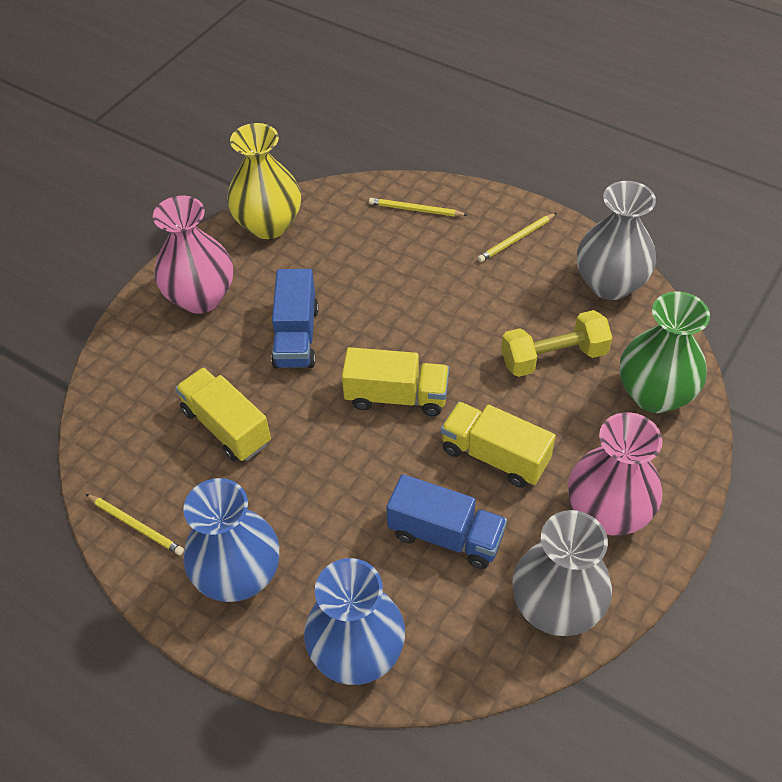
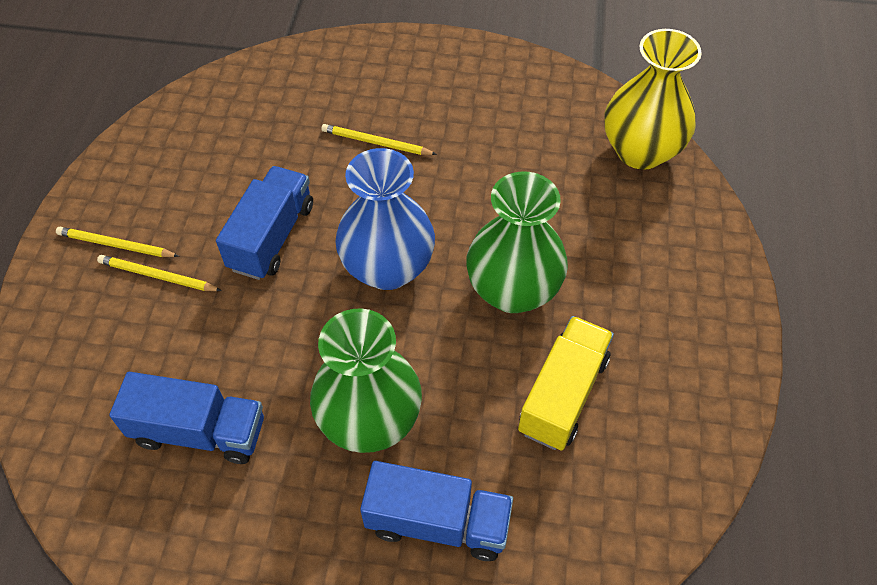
blue truck: [271,269,319,368] [386,474,507,569] = 2 -> [109,372,264,464] [216,166,313,280] [360,461,513,561] = 3
blue vase: [183,478,279,602] [304,558,405,685] = 2 -> [335,148,435,290] = 1
green vase: [620,291,710,413] = 1 -> [310,308,422,453] [466,172,568,313] = 2
grey vase: [512,510,612,636] [577,181,656,300] = 2 -> none = 0
pink vase: [153,196,233,314] [568,412,662,535] = 2 -> none = 0
yellow dumbbell: [501,310,612,377] = 1 -> none = 0
yellow truck: [175,367,271,461] [342,347,449,416] [441,402,556,488] = 3 -> [518,316,614,451] = 1

